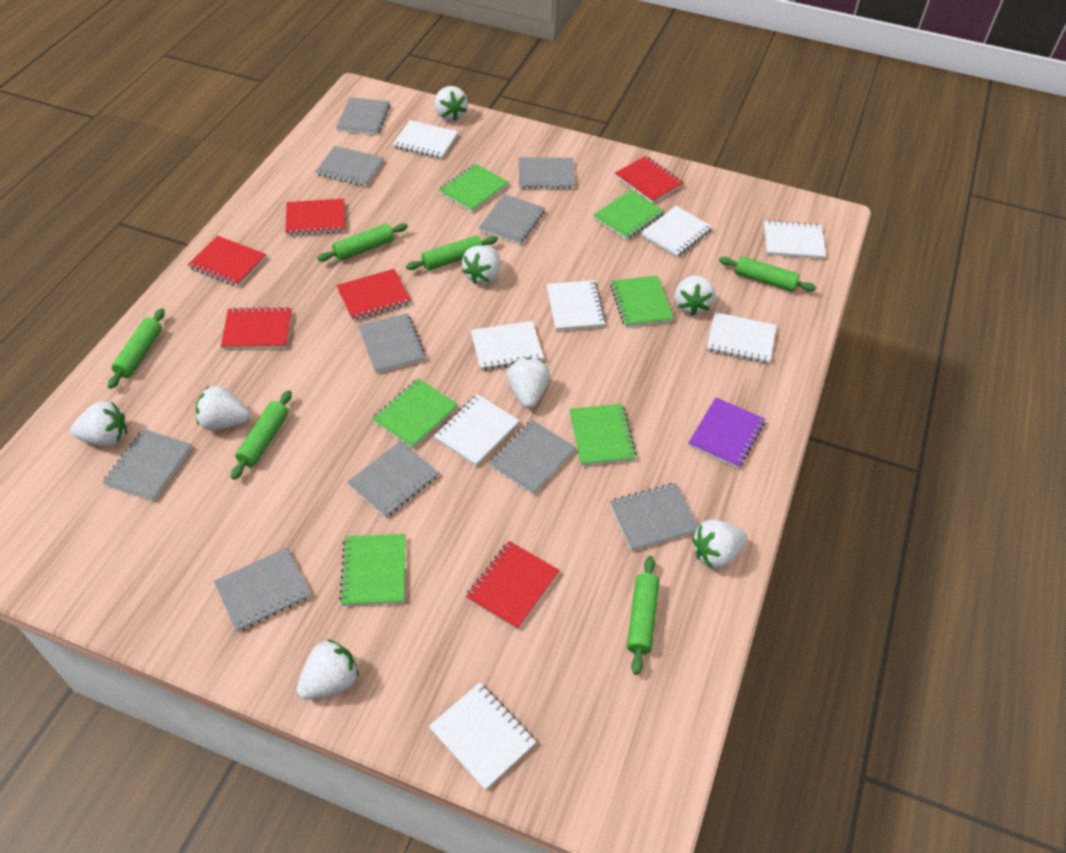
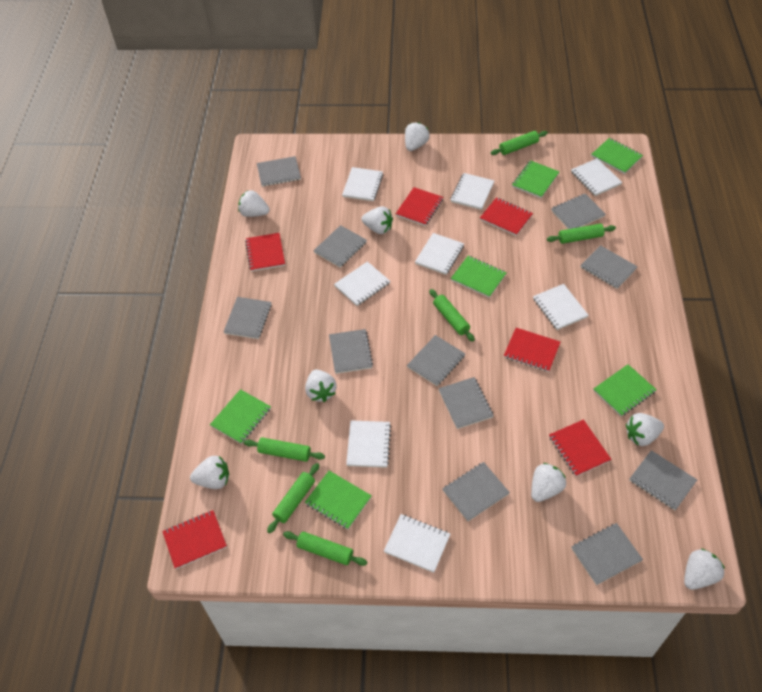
grey notebook: [102,429,192,502] [214,547,311,632] [315,146,384,186] [336,97,390,135] [347,441,439,518] [359,314,426,373] [479,194,545,245] [489,420,576,494] [519,157,575,189] [610,483,698,551] = 10 -> [223,297,272,339] [257,156,301,187] [313,225,367,267] [329,329,373,374] [407,335,465,386] [438,377,494,429] [443,462,510,521] [551,194,606,229] [571,523,643,585] [580,245,638,289] [629,450,697,510] = 11
purple notebook: [688,397,765,468] = 1 -> none = 0

